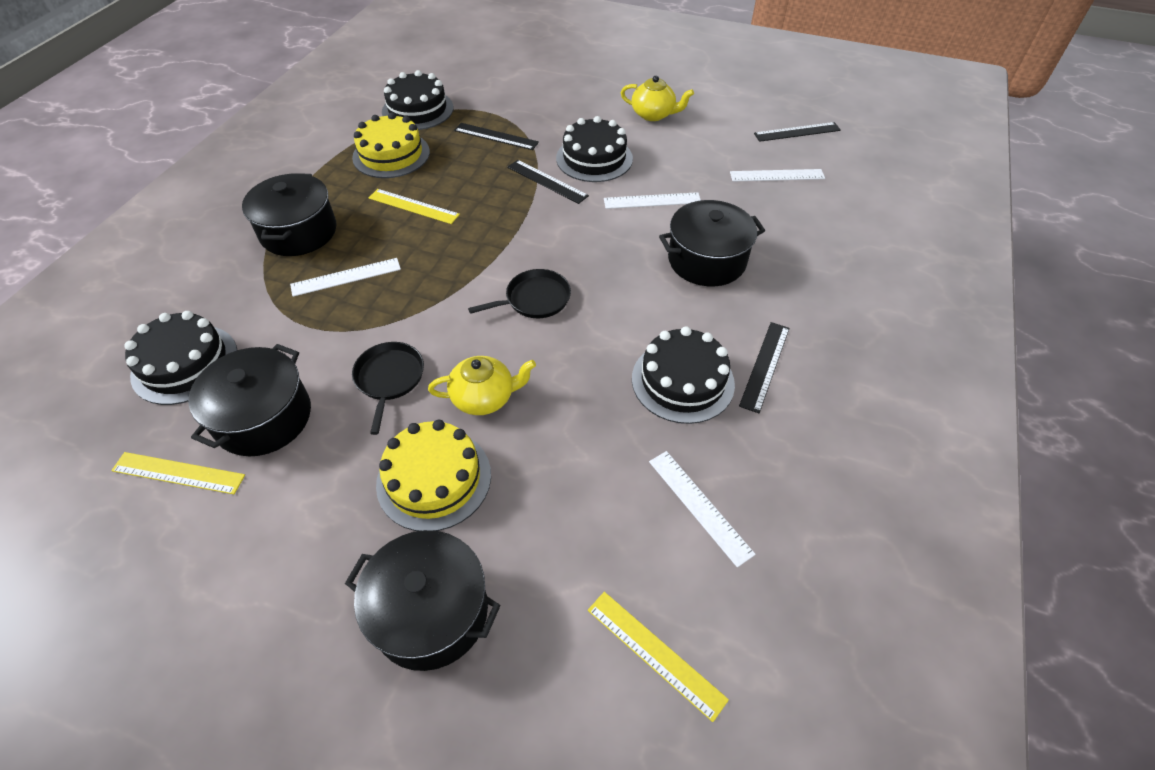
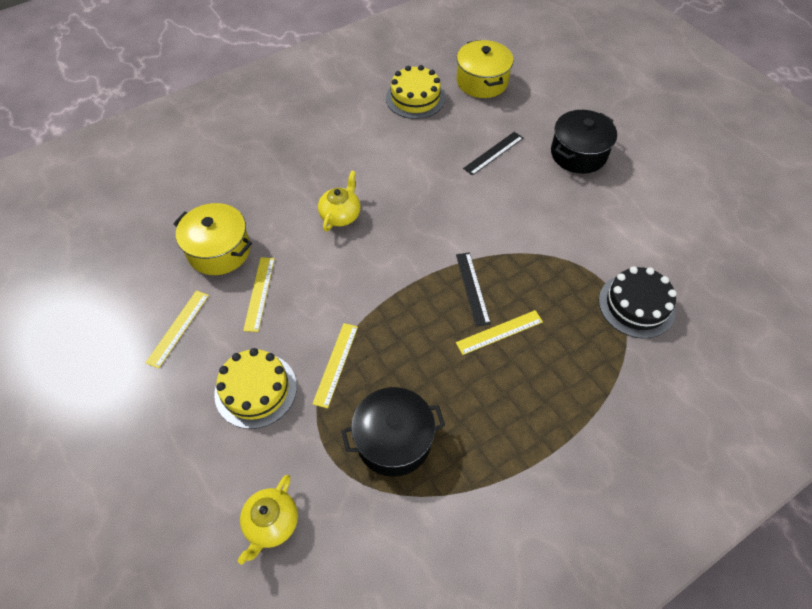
black cake: [125,311,237,405] [382,70,454,130] [556,116,633,182] [632,326,735,424] = 4 -> [599,266,677,339] = 1
black pan: [352,342,424,435] [468,269,571,318] = 2 -> none = 0
black pot: [188,344,311,456] [242,173,336,256] [345,530,500,671] [659,200,765,286] = 4 -> [341,387,445,476] [551,110,617,174] = 2
black ruler: [454,123,539,150] [507,160,589,204] [739,322,790,413] [754,122,841,142] = 4 -> [456,252,491,327] [463,132,523,176] = 2
white ruler: [290,258,401,297] [604,192,701,209] [649,451,756,567] [730,169,825,181] = 4 -> none = 0
yellow pot: none = 0 -> [173,203,252,275] [457,40,513,98] = 2
yellow ruler: [111,452,245,494] [369,189,460,224] [588,592,729,722] = 3 -> [145,290,209,369] [243,257,275,332] [312,323,358,408] [456,310,543,355] = 4

